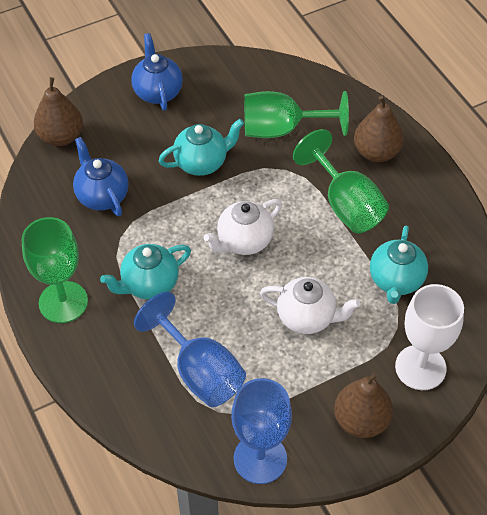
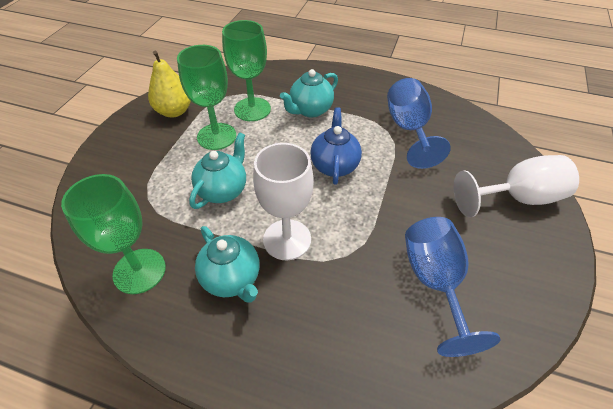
blue teapot: [73,137,129,216] [131,33,183,111] = 2 -> [310,107,362,185] = 1
brown pear: [34,77,83,146] [334,372,393,438] [354,95,404,162] = 3 -> none = 0
white goblet: [395,284,464,390] = 1 -> [253,143,314,260] [454,155,579,217] = 2
white teapot: [204,199,282,255] [260,277,361,334] = 2 -> none = 0
yellow pear: none = 0 -> [148,51,191,118] = 1

